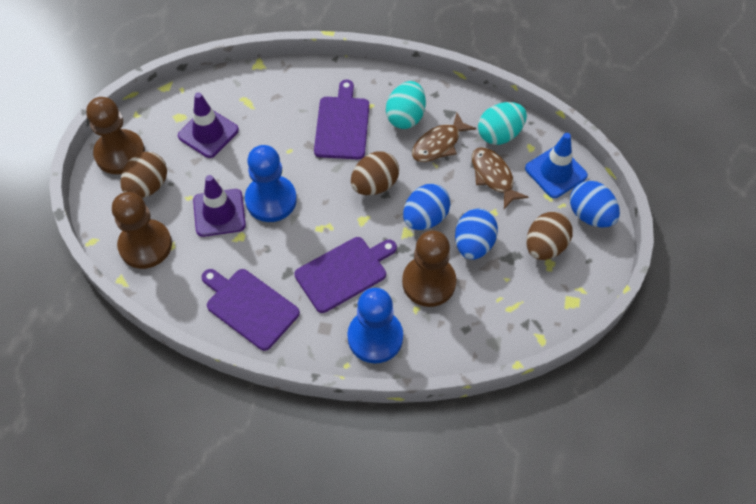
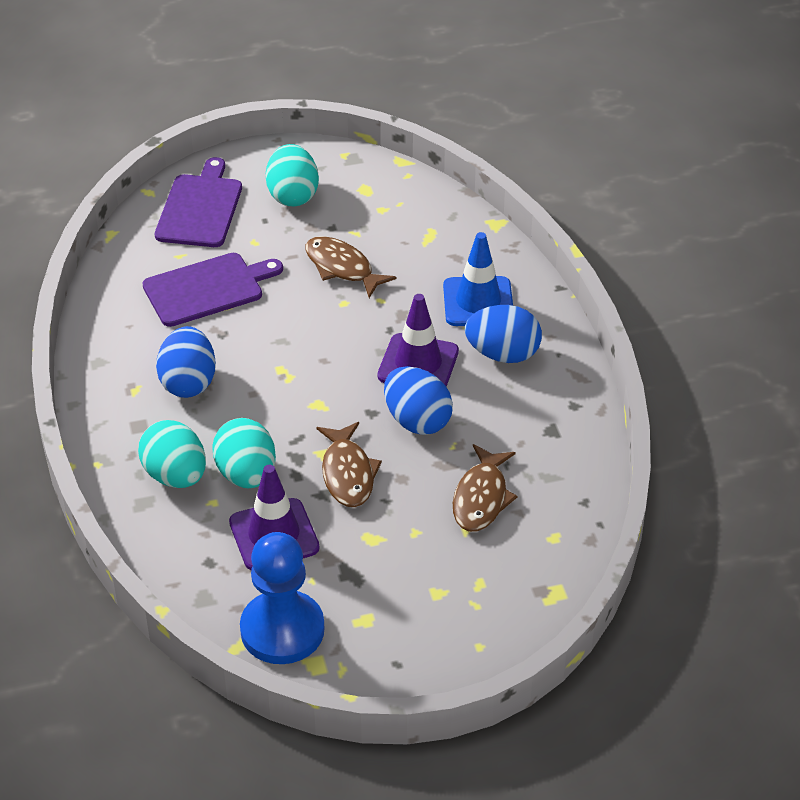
blue pawn: [245,145,297,222] [347,288,403,363] = 2 -> [240,532,325,664] = 1
brown egg: [120,152,167,198] [351,151,399,195] [527,212,573,260] = 3 -> none = 0
brown fish: [412,113,476,162] [472,147,528,209] = 2 -> [305,236,396,298] [316,422,382,507] [453,444,518,532] = 3
brown pawn: [86,97,145,174] [112,192,172,269] [402,230,456,307] = 3 -> none = 0
purple cutting board: [202,269,300,351] [294,237,397,313] [314,80,369,160] = 3 -> [142,253,283,327] [155,157,242,247] = 2
turquoise egg: [386,81,426,129] [478,102,527,145] = 2 -> [138,420,206,488] [213,418,276,488] [266,144,319,206] = 3

